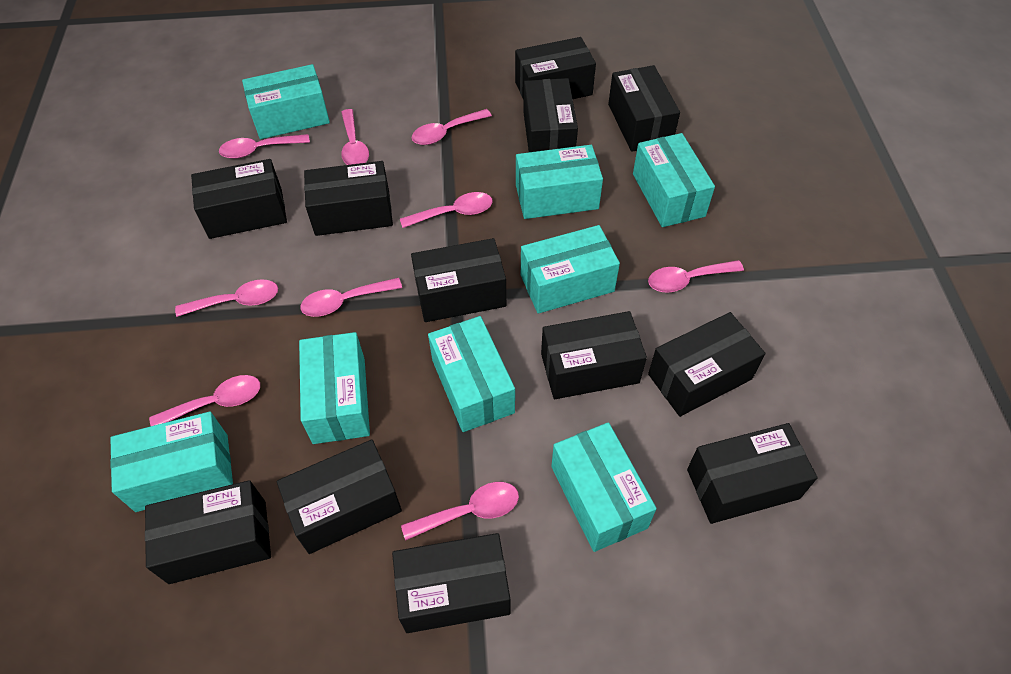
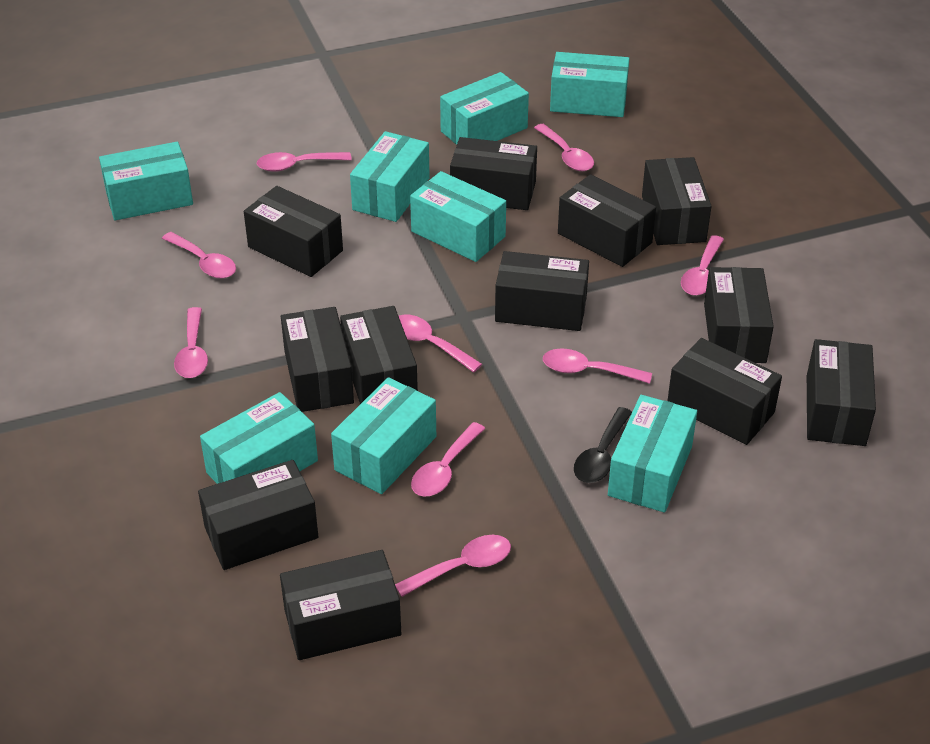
black spoon: none = 0 -> [574,407,632,483] = 1

